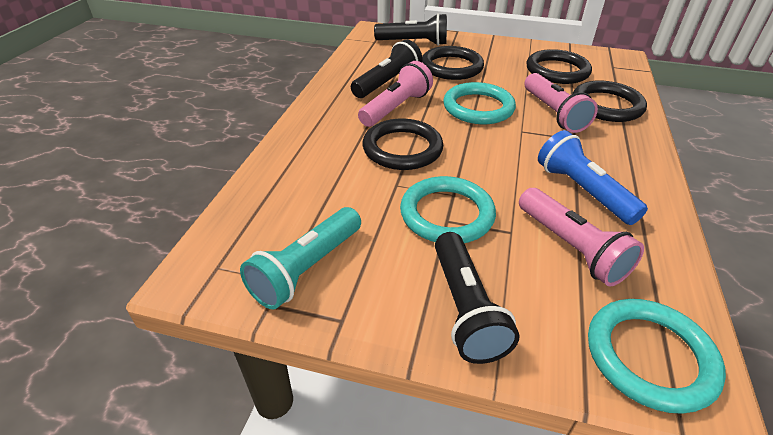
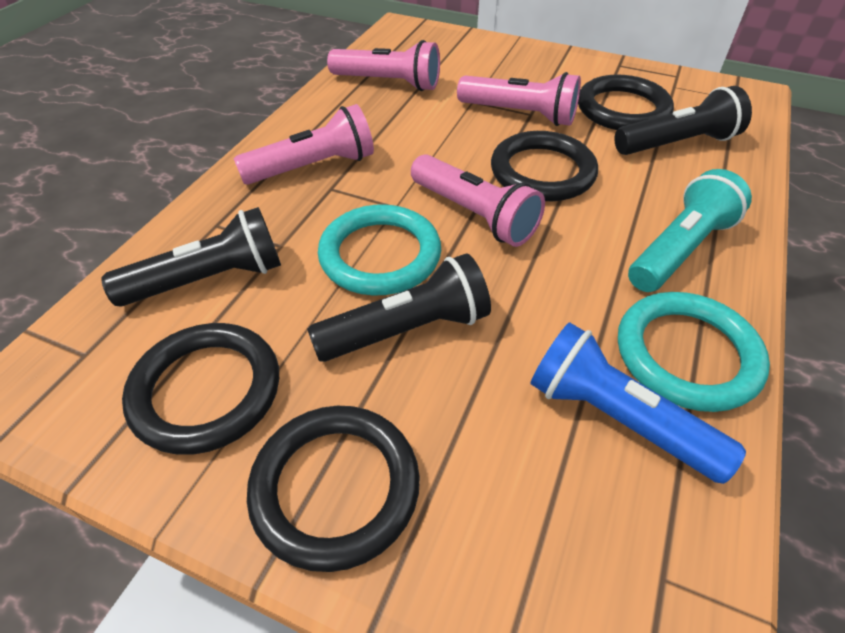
pink flashlight: [358,61,433,127] [519,188,644,287] [525,73,598,133] = 3 -> [234,104,374,185] [327,40,440,91] [411,154,545,247] [457,72,581,126] = 4
turquoise ring: [400,176,496,243] [443,82,516,124] [588,299,726,414] = 3 -> [318,204,441,296] [618,292,770,412] = 2

